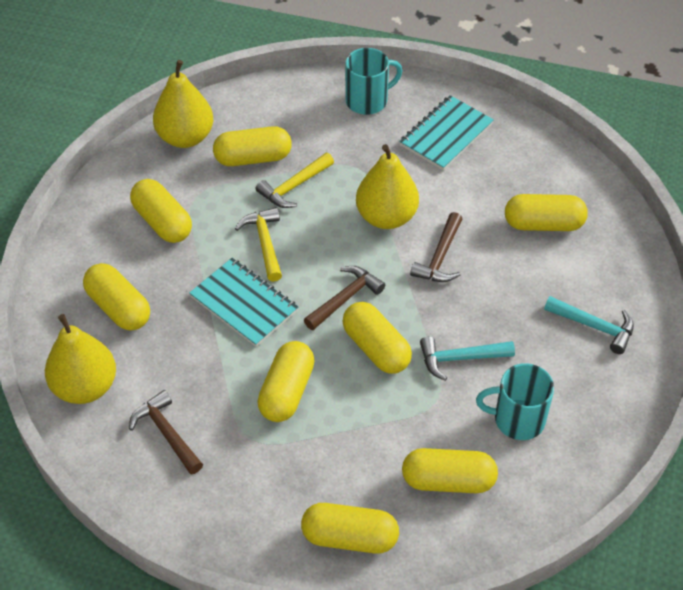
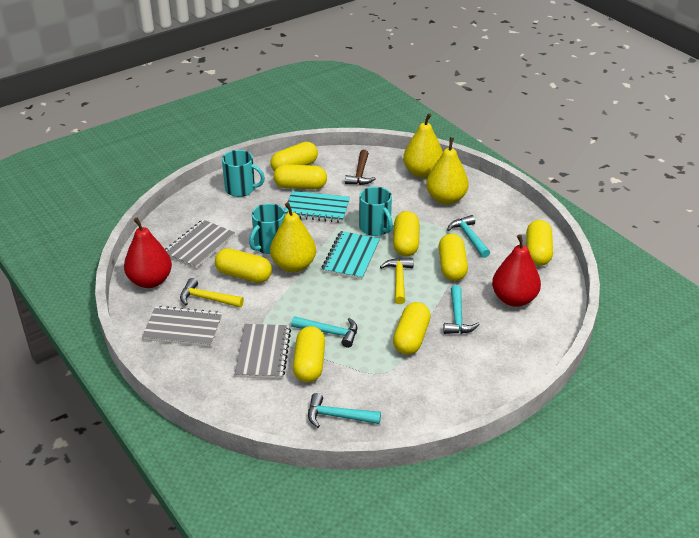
brown hammer: [129,390,203,474] [304,266,385,330] [410,212,462,282] = 3 -> [345,150,376,185] = 1
grey notebook: none = 0 -> [142,306,222,347] [165,220,235,269] [234,324,291,379] = 3
red pear: none = 0 -> [124,218,172,288] [492,234,541,307] = 2
turquoise hammer: [420,336,515,381] [544,296,634,354] = 2 -> [291,316,357,348] [308,393,381,428] [443,285,480,334] [447,215,490,258] = 4
turquoise mug: [345,48,402,115] [476,363,554,440] = 2 -> [222,150,265,197] [249,203,285,254] [359,187,393,236] = 3

